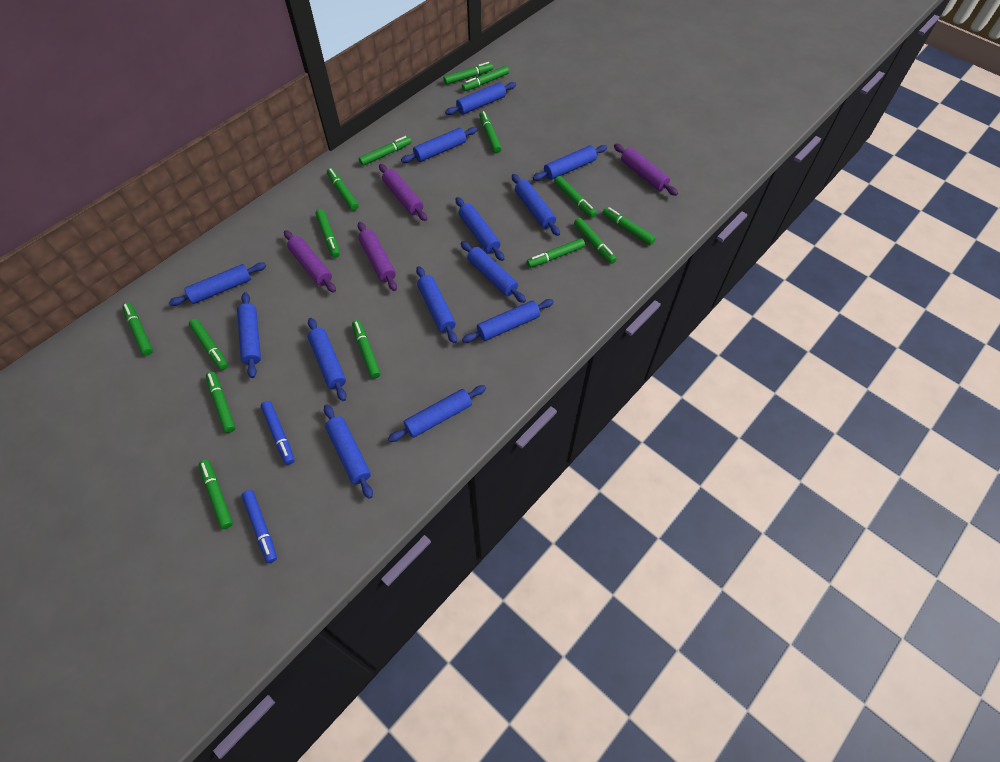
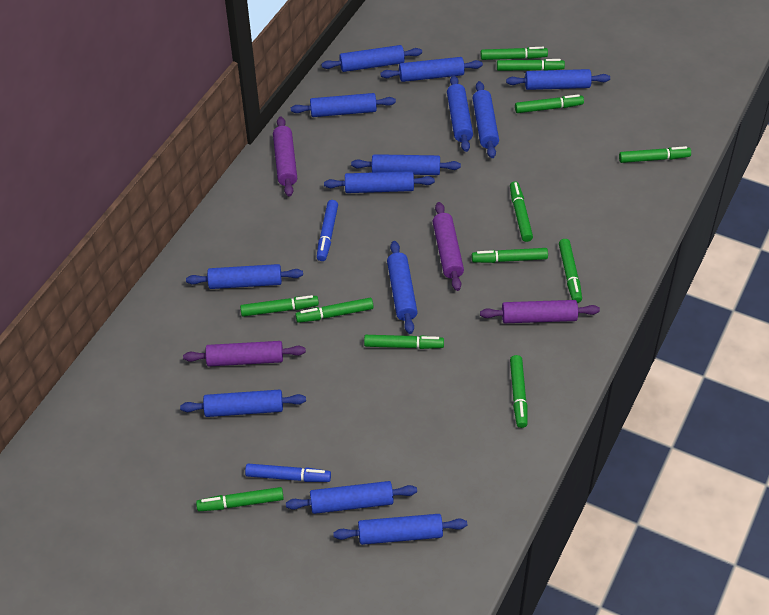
green marker: [122,303,153,356] [189,319,228,370] [199,460,233,529] [206,371,235,433] [315,209,340,258] [327,168,359,211] [352,320,380,379] [359,136,411,166] [444,62,493,85] [462,66,509,91] [479,111,501,153] [527,238,585,268] [554,176,597,218] [574,218,617,264] [603,207,656,245] = 15 -> [196,487,284,511] [240,295,319,317] [295,298,374,323] [364,335,444,349] [472,248,548,263] [481,47,548,60] [497,59,565,71] [510,181,533,242] [510,355,528,428] [515,94,584,113] [559,239,582,303] [619,146,691,163] = 12

